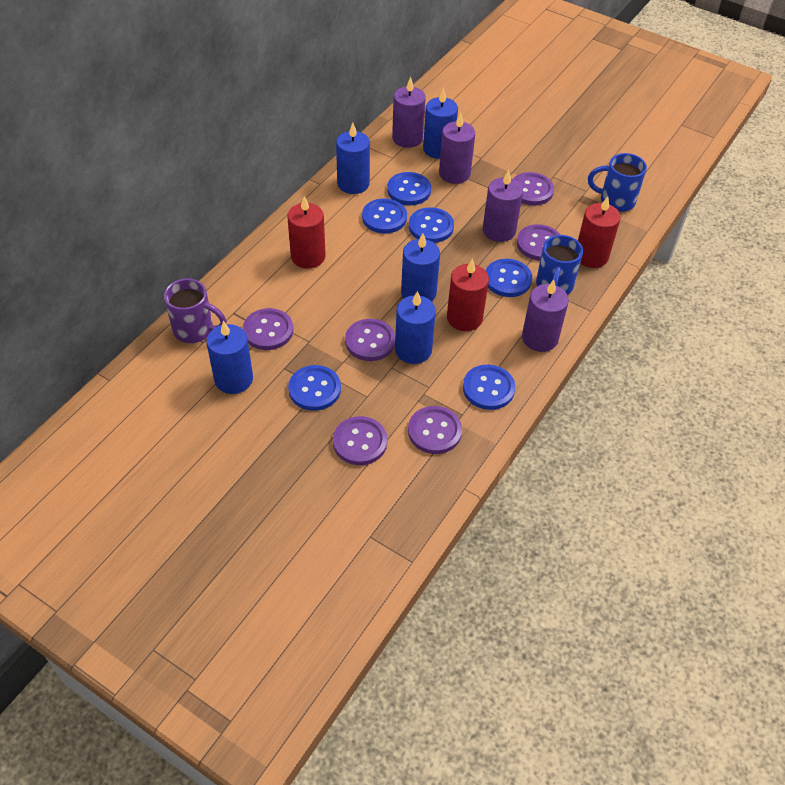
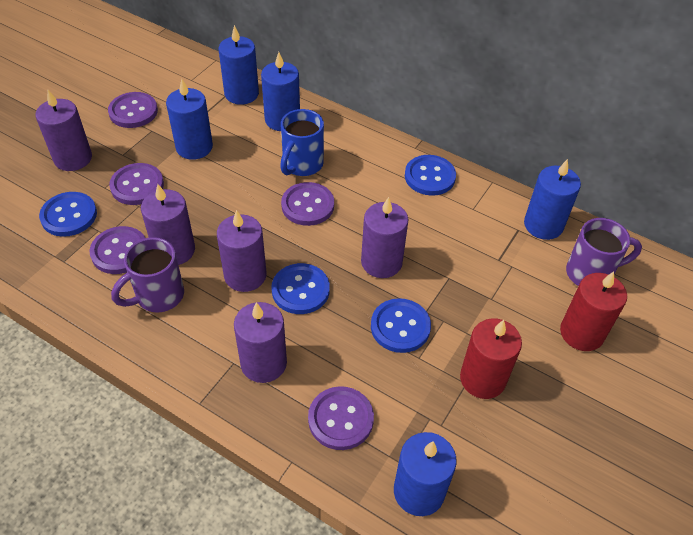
blue button: [288,365,341,411] [362,198,407,234] [387,172,431,205] [409,207,454,243] [463,365,515,410] [486,259,532,297] = 6 -> [39,192,97,237] [271,263,330,314] [371,298,431,353] [405,155,456,196] = 4
blue mug: [536,235,583,295] [588,153,647,212] = 2 -> [280,109,324,176] = 1
purple button: [243,308,293,350] [333,416,387,465] [345,319,395,361] [408,406,462,454] [513,172,554,205] [517,224,560,261] = 6 -> [89,226,145,274] [108,92,158,128] [109,163,164,205] [281,182,334,226] [308,386,374,450] = 5
purple candle: [392,77,426,148] [439,113,475,184] [483,170,523,242] [522,279,569,352] = 4 -> [35,90,92,171] [141,184,195,265] [217,210,267,292] [234,302,287,383] [361,197,408,278] = 5
purple mug: [164,279,227,343] = 1 -> [111,237,184,313] [566,218,642,286] = 2
red candle: [287,196,326,269] [447,258,489,331] [578,196,621,268] = 3 -> [460,318,522,399] [560,271,627,351] = 2

